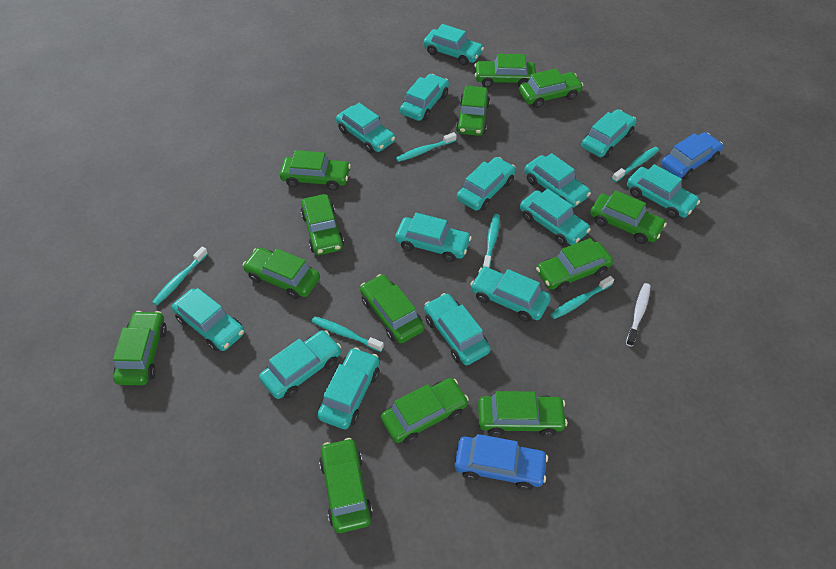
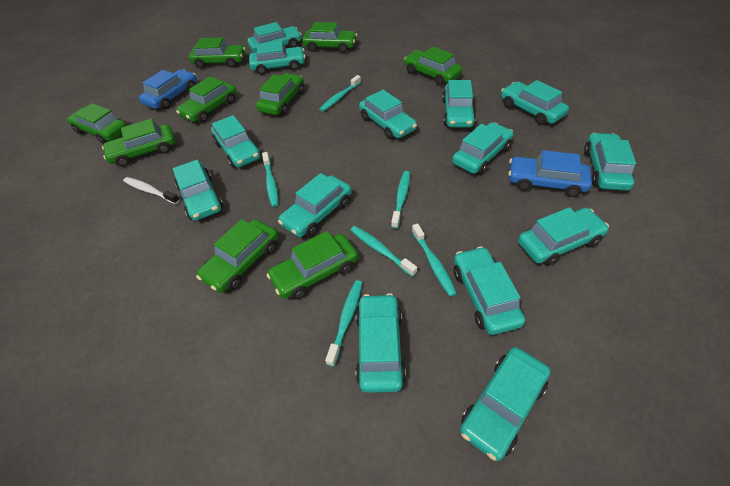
green car: [113,311,167,385] [243,247,320,299] [280,150,351,191] [300,194,344,255] [319,438,373,533] [360,274,424,343] [381,378,469,444] [456,86,490,136] [474,54,536,88] [478,391,567,437] [519,68,583,108] [536,238,613,292] [590,190,667,244] = 13 -> [67,103,127,144] [102,119,175,167] [176,76,237,123] [189,37,246,68] [196,219,278,293] [256,73,304,115] [266,231,358,300] [302,22,357,53] [404,47,462,86] = 9

